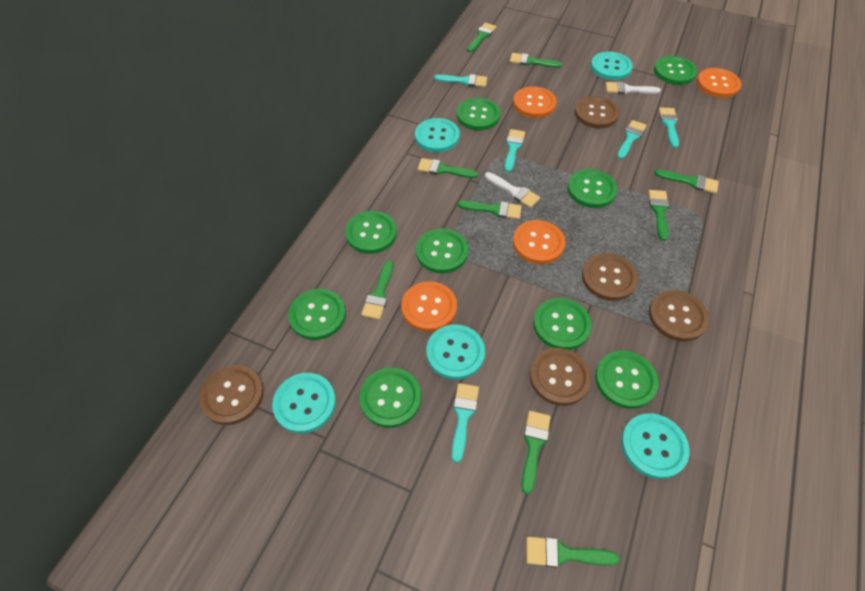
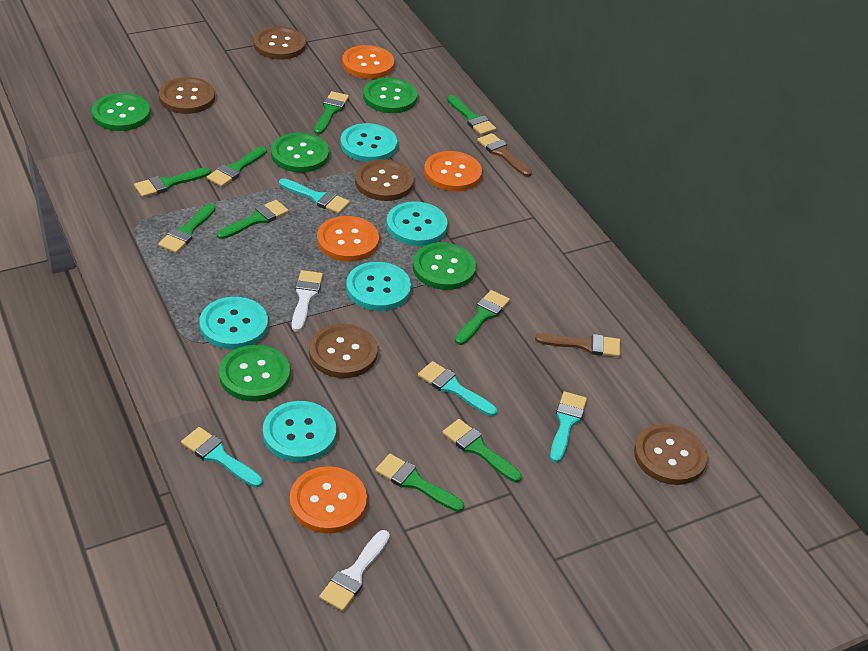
brown brush: none = 0 -> [477,133,532,177] [535,333,620,357] = 2
green button: [288,289,346,340] [345,211,397,254] [359,368,421,428] [416,228,468,273] [457,98,500,130] [533,298,592,350] [568,169,617,208] [595,351,659,409] [654,56,697,85] = 9 -> [92,93,150,131] [219,345,290,402] [271,132,329,173] [363,77,417,113] [413,243,476,290] = 5
turquoise brush: [434,74,487,87] [452,383,479,463] [504,129,525,172] [617,120,647,159] [659,107,679,148] = 5 -> [181,427,262,488] [279,178,350,214] [418,361,497,416] [550,391,587,463] = 4

